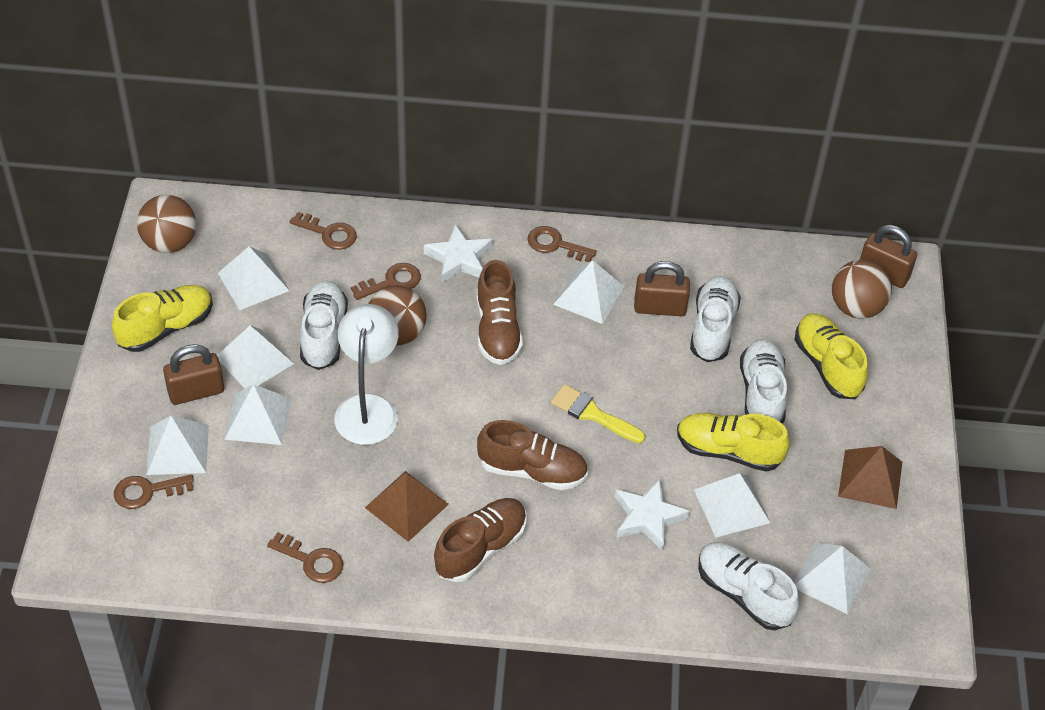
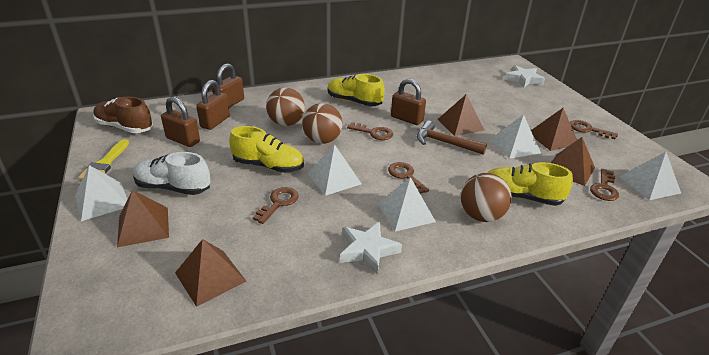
brown hammer: none = 0 -> [417,121,487,155] = 1
brown padlock: [163,344,224,405] [634,261,690,316] [860,225,917,288] = 3 -> [161,97,200,147] [196,80,230,130] [212,63,244,108] [391,79,426,125] = 4
brown pyramid: [365,471,449,542] [838,446,902,509] = 2 -> [117,190,169,247] [175,239,246,307] [437,94,484,136] [531,108,577,151] [551,137,595,186] = 5
brown shoe: [434,498,526,582] [477,260,523,365] [477,420,588,490] = 3 -> [93,97,153,133] = 1
white lamp: [335,304,399,445] = 1 -> none = 0
white pyramid: [147,416,209,475] [217,325,294,389] [218,246,290,310] [224,384,292,445] [553,260,624,324] [694,473,770,538] [794,542,871,614] = 7 -> [75,165,128,221] [307,145,362,196] [377,177,436,231] [490,114,541,159] [619,152,681,200] = 5
white shoe: [300,280,348,370] [690,276,741,362] [698,542,799,630] [740,339,788,424] = 4 -> [133,152,210,195] = 1

